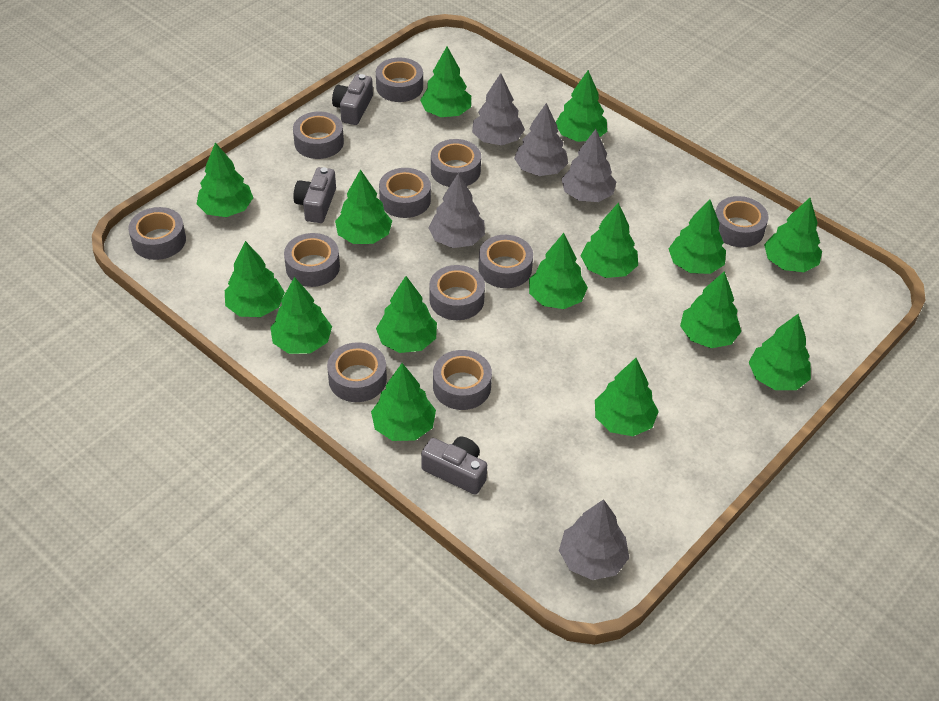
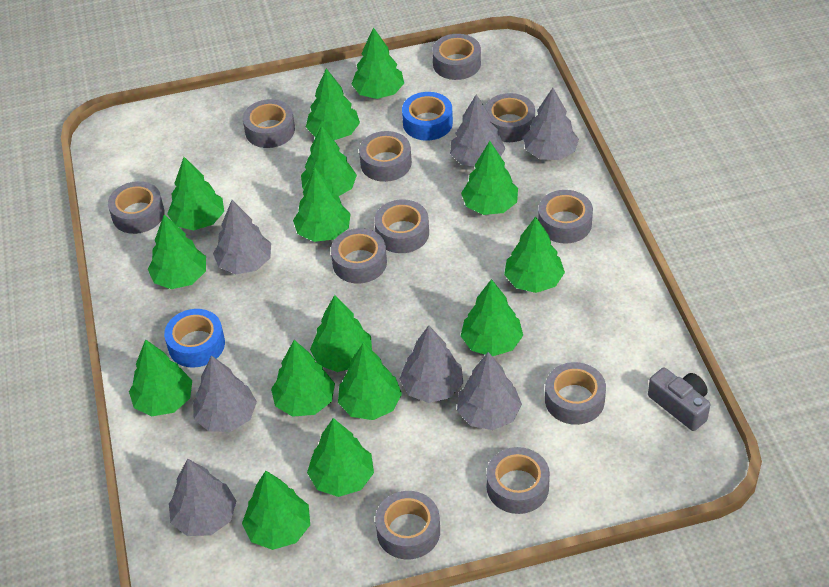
blue tape: none = 0 -> [164,309,225,368] [402,92,453,141] = 2
grey camera: [294,167,336,223] [332,74,373,125] [421,437,487,495] = 3 -> [648,367,710,431] = 1
grey tree: [428,173,485,248] [472,73,525,145] [514,103,568,176] [559,499,629,580] [561,129,616,202] = 5 -> [169,458,236,536] [193,355,257,432] [213,200,271,274] [400,325,463,403] [450,94,506,167] [457,352,522,430] [523,88,579,160] = 7

